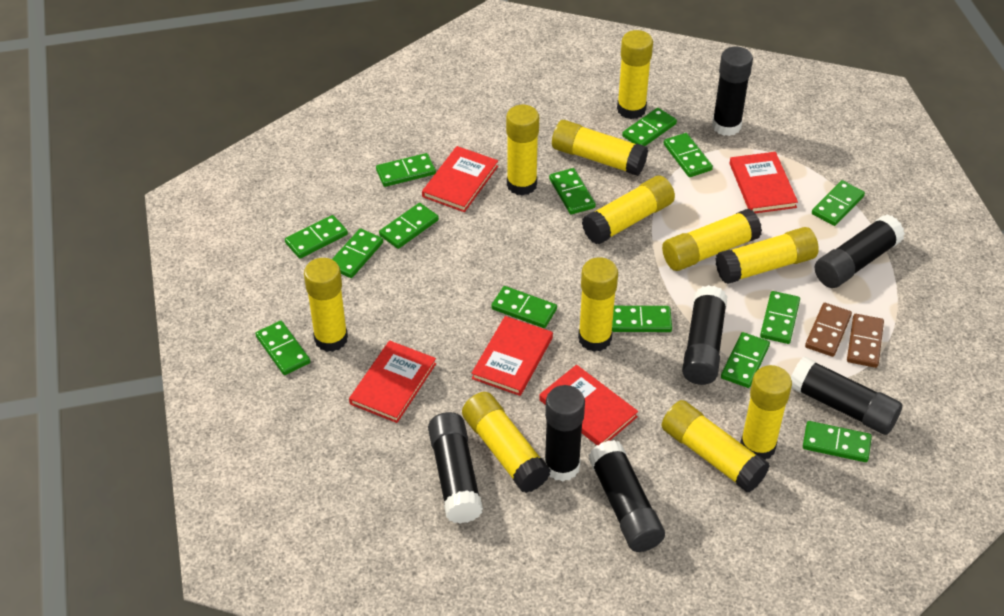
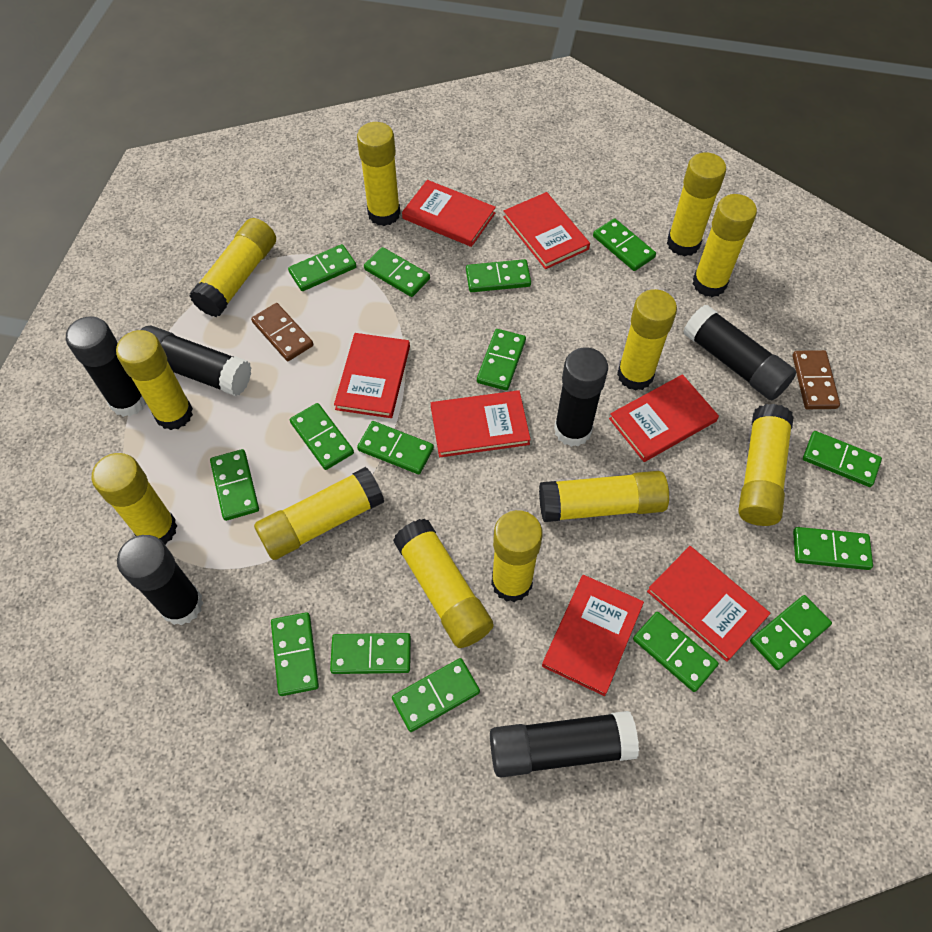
black glue stick: [428,412,483,524] [544,385,585,481] [589,440,665,552] [682,285,727,385] [712,46,753,136] [791,356,902,435] [815,215,905,288] = 7 -> [66,316,147,417] [117,535,203,625] [141,326,252,396] [490,711,639,778] [554,347,608,447] [683,305,797,400] = 6
green domino: [255,321,310,375] [285,215,348,259] [332,229,383,278] [376,153,436,187] [379,203,439,249] [491,286,557,328] [549,168,596,214] [612,306,672,332] [622,108,677,146] [664,133,713,177] [721,332,770,388] [760,291,800,344] [803,421,872,462] [812,180,865,226] = 14 -> [210,449,259,521] [271,612,319,696] [288,244,357,291] [290,403,354,470] [330,633,411,674] [357,421,434,474] [364,247,430,297] [392,658,480,732] [466,259,531,292] [477,329,526,391] [593,218,656,271] [633,612,719,692] [750,595,832,670] [793,527,873,570] [803,431,882,487] = 15
red book: [349,340,436,423] [422,146,498,212] [471,316,553,396] [539,365,638,445] [729,152,798,213] = 5 -> [334,333,410,418] [402,180,496,247] [431,390,531,457] [503,192,590,269] [542,575,644,696] [609,374,719,462] [647,546,770,662] = 7
yellow glue stick: [304,258,348,352] [462,392,551,493] [506,105,539,196] [552,120,648,176] [578,257,618,352] [582,176,675,244] [617,30,653,119] [662,209,762,271] [662,400,769,492] [716,227,819,284] [740,365,792,460] = 11 -> [92,453,177,545] [116,330,193,430] [189,218,276,317] [254,467,384,560] [357,122,400,226] [393,519,494,648] [491,510,543,602] [539,471,669,522] [617,289,677,391] [667,152,726,256] [693,194,757,297] [738,404,794,526] = 12

